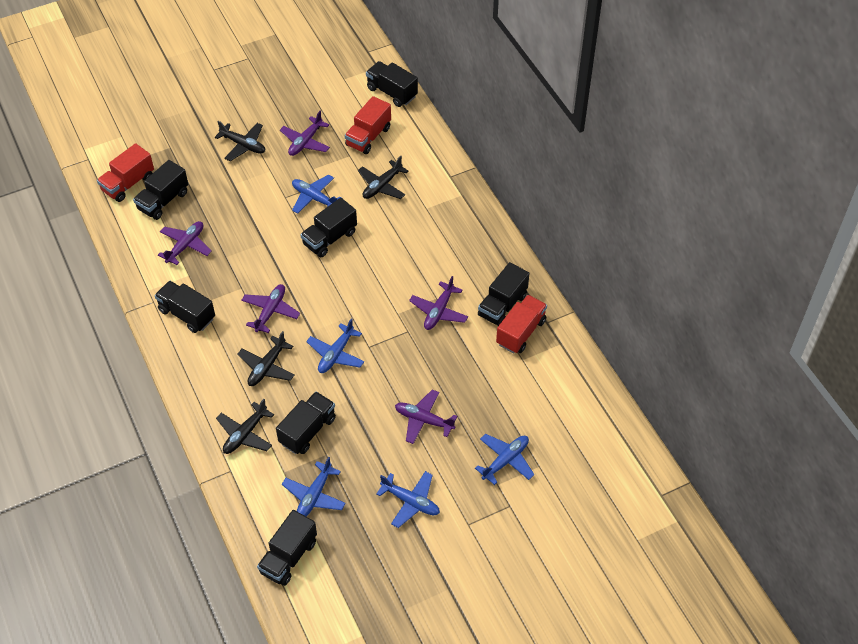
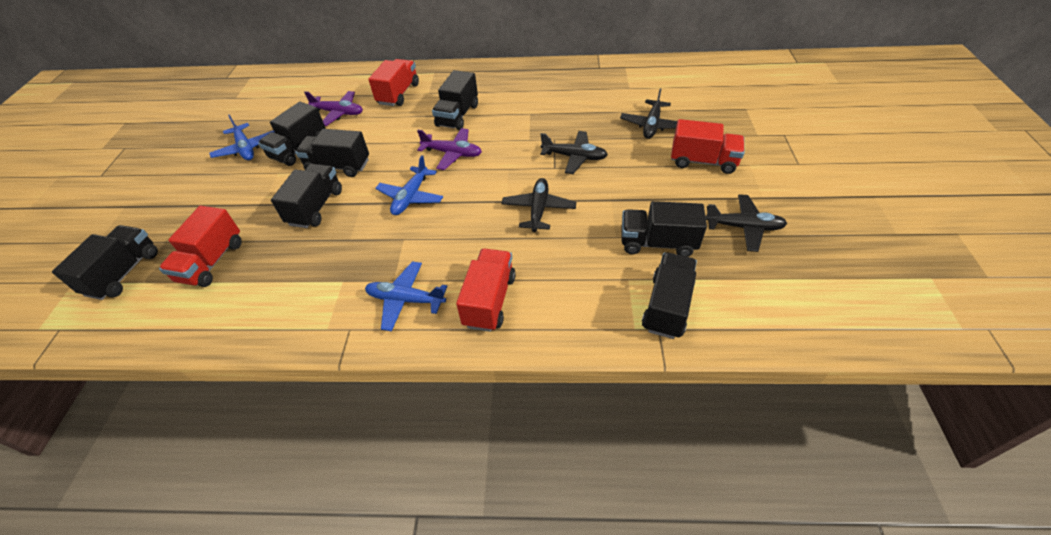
blue plane: [282,457,346,517] [292,174,343,214] [306,319,364,373] [377,471,440,528] [475,434,535,485] = 5 -> [209,114,275,160] [365,261,447,331] [375,155,443,215] = 3
purple plane: [158,221,212,265] [241,284,300,333] [280,111,330,156] [395,390,458,444] [409,276,468,330] = 5 -> [304,91,363,126] [417,128,482,170] = 2
red truck: [97,143,154,202] [345,96,391,154] [496,295,547,353] = 3 -> [159,206,242,287] [368,59,419,106] [456,249,516,332] [671,119,744,174] = 4

